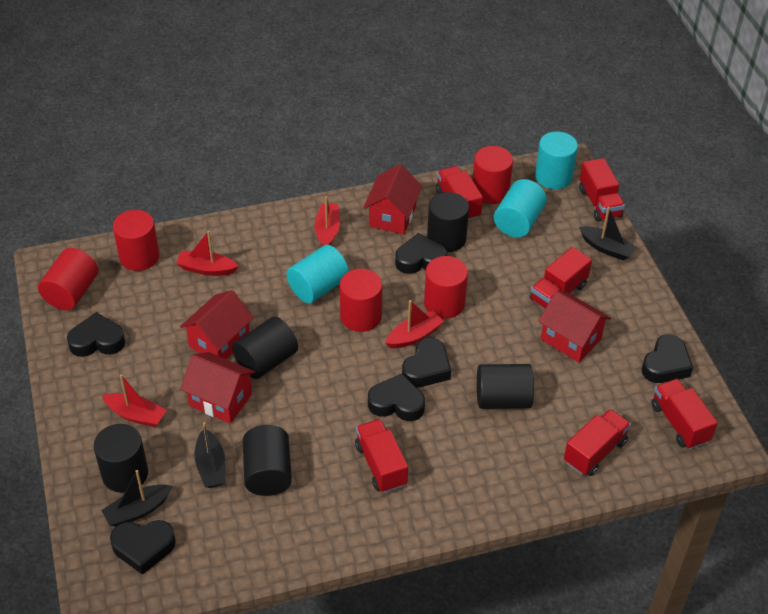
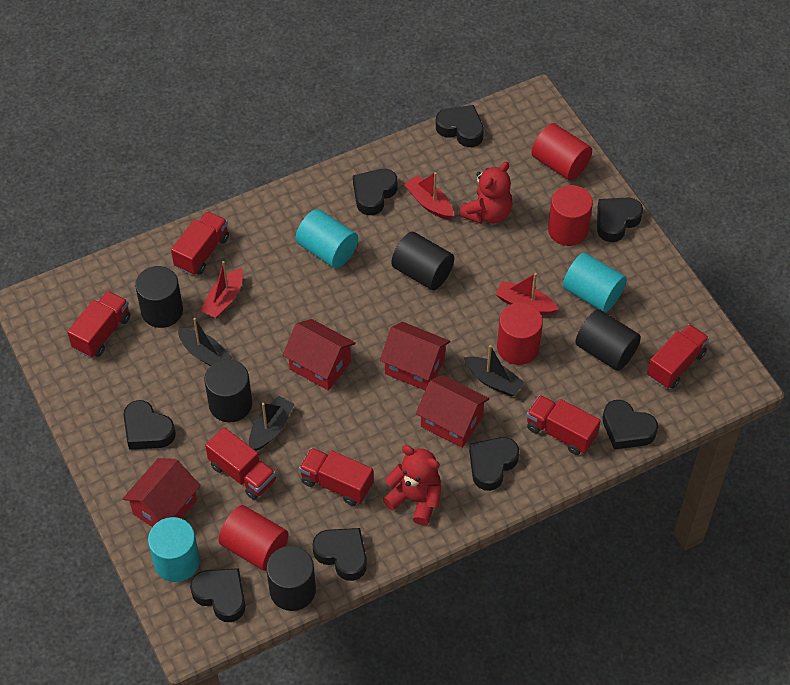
black heart: [67,312,125,357] [110,520,176,575] [368,373,425,421] [395,233,448,274] [402,338,451,387] [641,334,693,383] = 6 -> [123,400,176,450] [190,568,245,622] [313,528,367,581] [353,169,398,215] [436,105,484,147] [469,437,519,491] [597,198,643,242] [602,400,658,450] = 8
red boat: [102,374,167,427] [176,231,238,276] [315,196,340,246] [385,300,444,348] = 4 -> [200,261,243,319] [404,172,453,220] [495,273,559,315] = 3
red cylinder: [38,248,98,310] [113,210,159,271] [340,269,382,332] [424,256,468,319] [473,146,513,204] = 5 -> [219,505,289,571] [497,303,543,365] [532,123,592,181] [548,185,593,246] = 4
red teddy bear: none = 0 -> [383,445,441,526] [459,161,513,224] = 2

